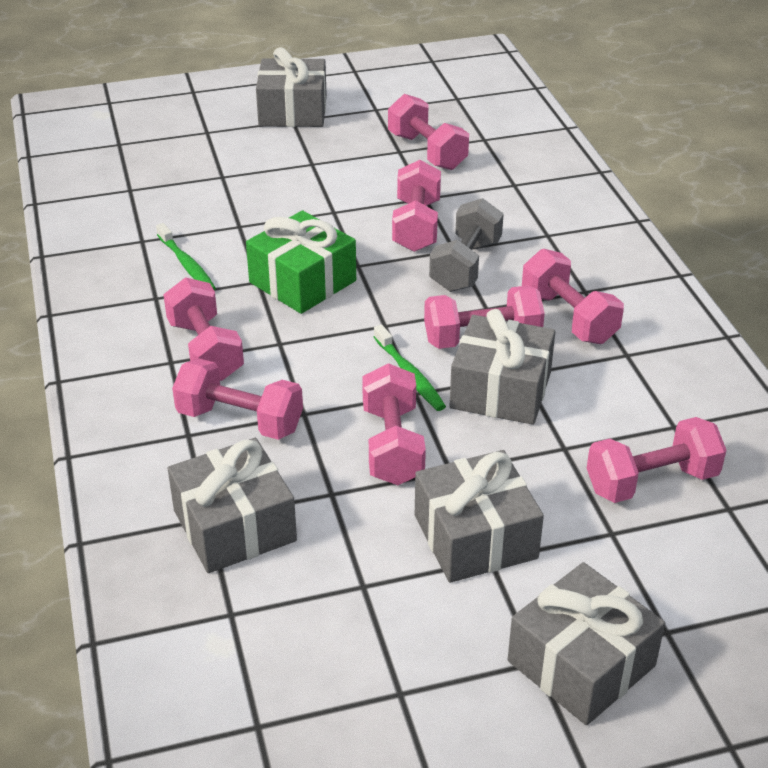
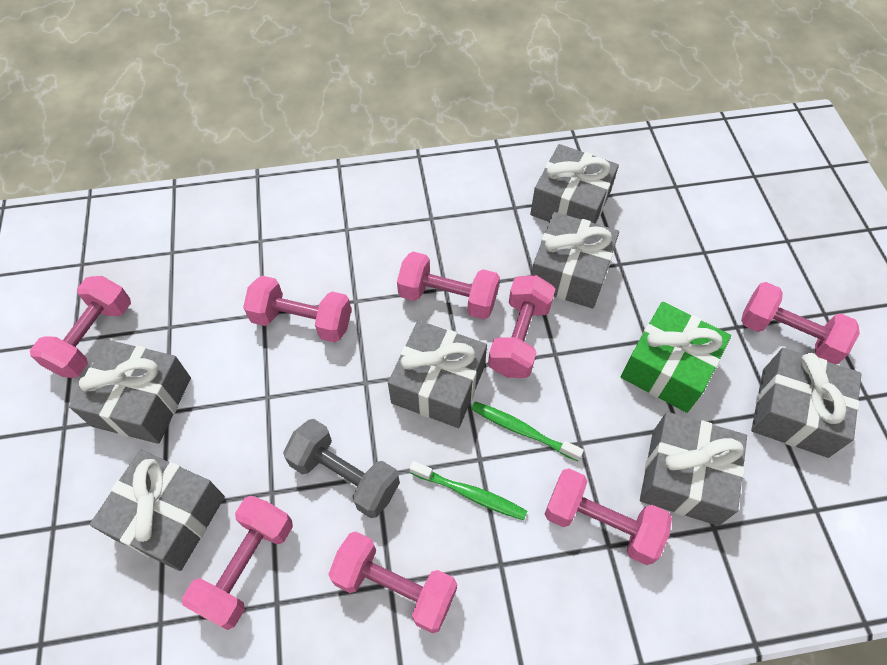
grey gift: [168,438,297,573] [256,47,327,127] [415,450,544,583] [450,309,555,425] [508,562,665,725] = 5 -> [69,340,191,444] [90,450,225,571] [388,320,487,428] [530,144,619,224] [531,212,619,309] [640,412,747,526] [751,348,862,458] = 7

